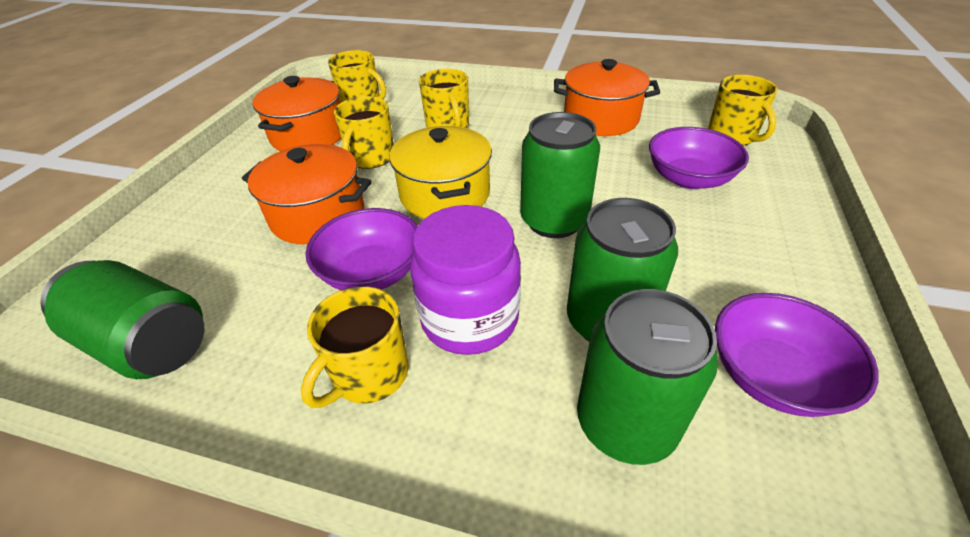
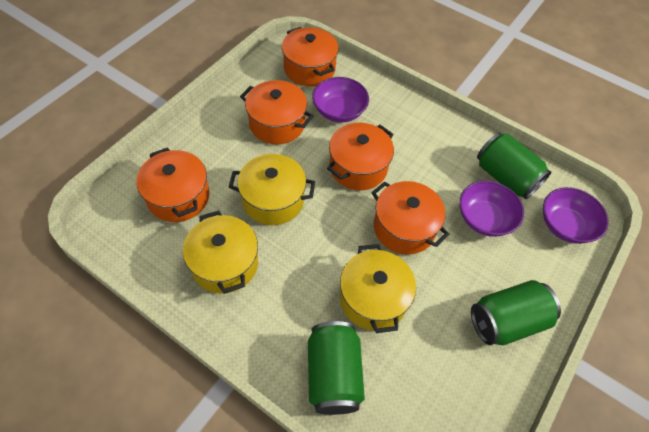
green can: [40,260,205,379] [520,112,600,238] [567,198,678,342] [577,289,718,465] = 4 -> [308,321,365,415] [471,280,561,345] [477,133,551,199] = 3
orange pot: [242,144,372,244] [252,76,341,151] [554,59,660,136] = 3 -> [136,147,209,222] [240,80,314,144] [282,27,339,86] [327,123,394,190] [371,181,450,255] = 5
purple jar: [410,205,521,355] = 1 -> none = 0
yellow mug: [301,286,409,408] [328,50,386,103] [334,96,394,169] [419,69,469,128] [708,75,778,145] = 5 -> none = 0
yellow pot: [389,126,492,219] = 1 -> [183,210,258,294] [229,154,315,225] [340,244,416,333] = 3

